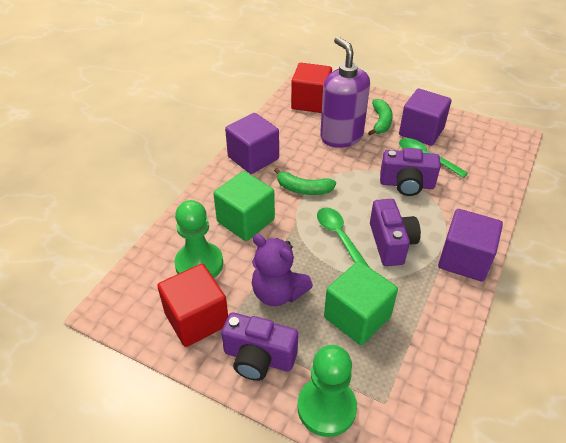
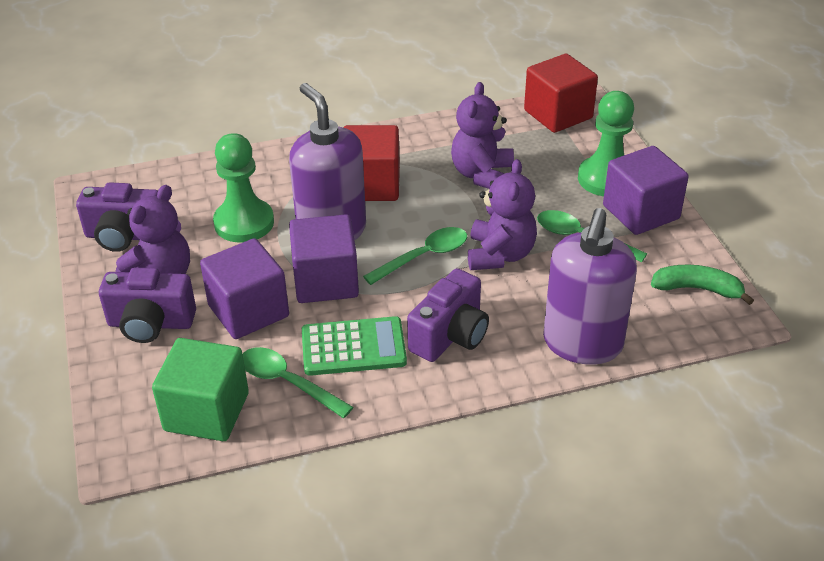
green banana: [274,168,336,195] [368,99,393,136] = 2 -> [651,264,754,305] = 1
green calculator: none = 0 -> [302,316,407,376] = 1
green cube: [213,171,275,241] [324,261,398,345] = 2 -> [152,338,249,441] = 1
green spoon: [317,208,369,267] [399,138,468,178] = 2 -> [243,347,353,418] [363,227,467,285] [537,210,647,263] = 3
purple soap dispenser: [320,37,370,148] = 1 -> [289,83,366,240] [543,208,637,365] = 2
purple teddy bear: [252,234,313,306] = 1 -> [115,185,190,274] [451,82,514,189] [468,159,537,270] = 3

